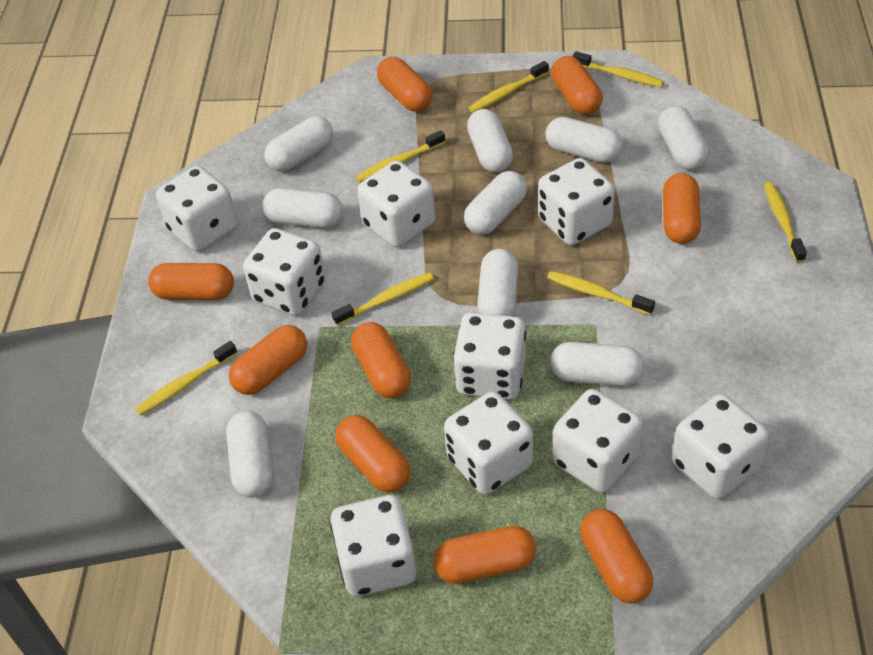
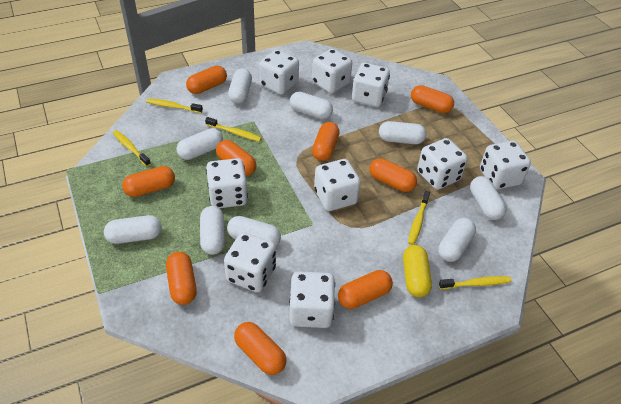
yellow capsule: none = 0 -> [403,245,432,297] = 1
yellow toothbrush: [135,341,237,416] [332,272,434,326] [356,130,445,183] [469,61,549,113] [547,271,655,315] [573,51,664,88] [764,182,807,263] = 7 -> [113,130,151,167] [146,99,203,113] [205,117,262,142] [408,191,430,245] [439,276,511,289] = 5

